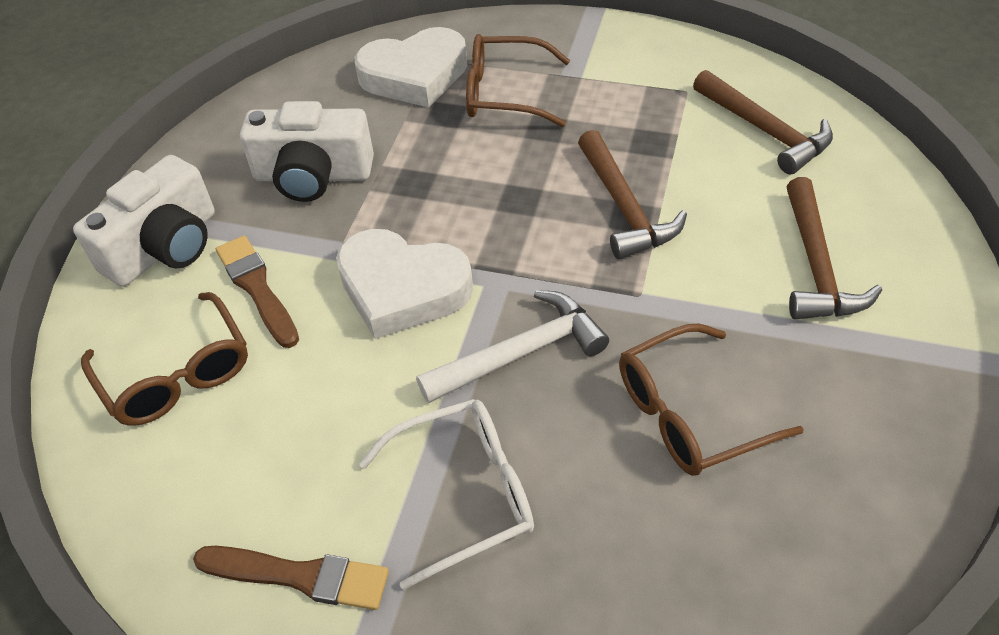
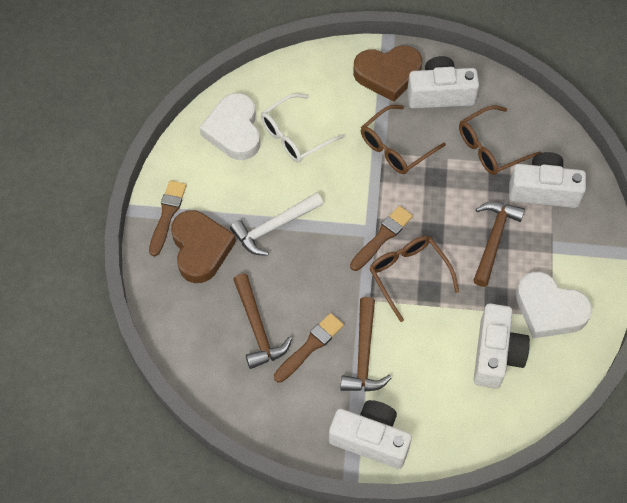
brown brush: [193,546,389,610] [216,236,299,348] = 2 -> [149,180,187,256] [274,313,344,383] [350,206,413,271] = 3
brown heart: none = 0 -> [171,210,236,283] [353,45,422,102] = 2
white camera: [73,155,215,287] [240,101,374,202] = 2 -> [329,400,412,469] [407,56,479,109] [474,303,530,388] [509,152,586,208] = 4

